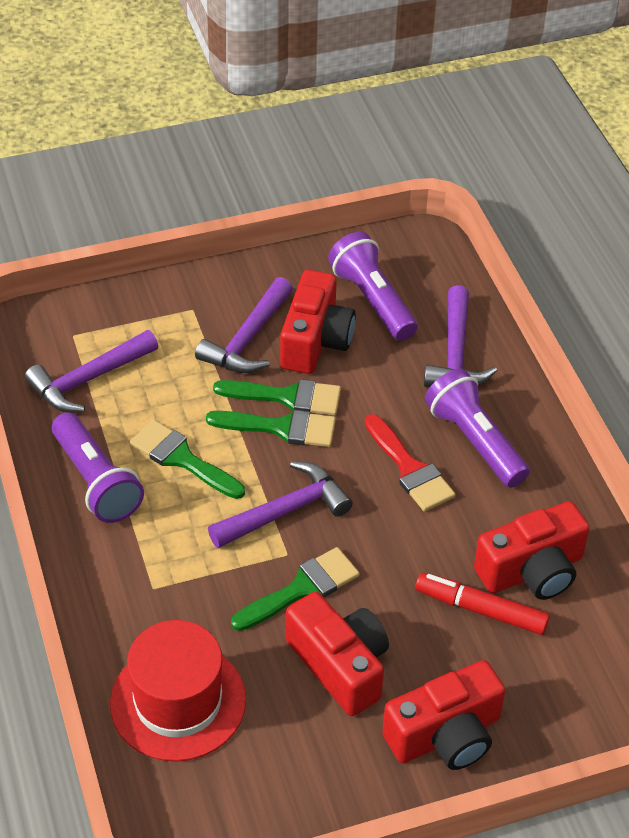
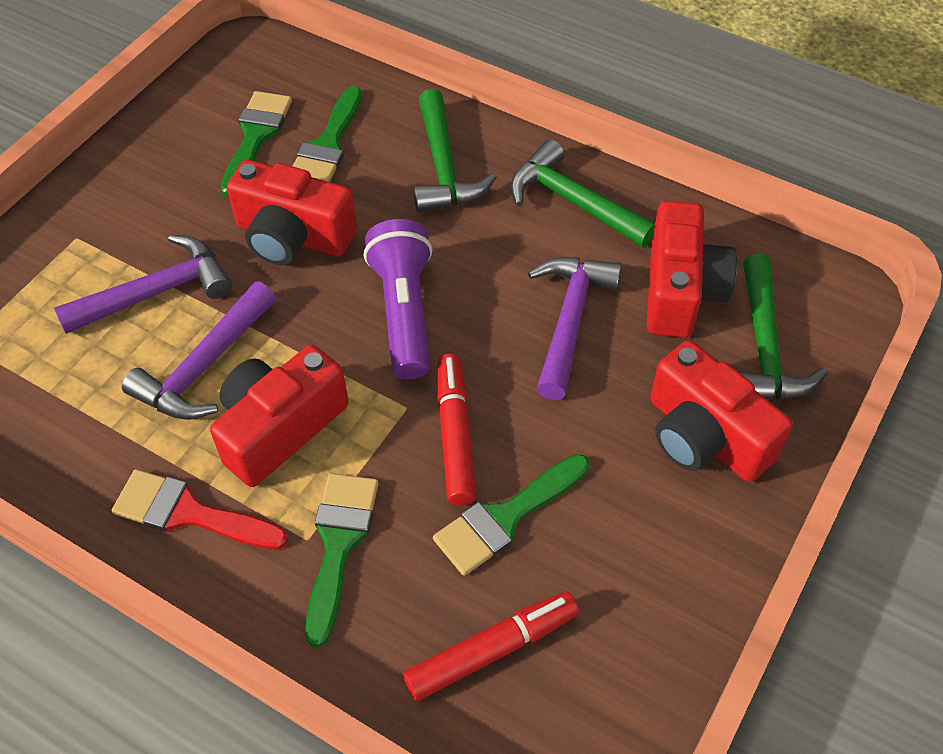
green hammer: none = 0 -> [413,89,497,212] [510,139,655,247] [738,254,828,399] = 3
purple flashlight: [52,412,144,523] [328,232,418,341] [425,369,530,488] = 3 -> [364,219,433,380] = 1
purple hammer: [25,330,158,413] [195,277,293,373] [208,461,353,548] [424,285,497,387] = 4 -> [54,235,232,334] [122,281,276,420] [528,257,622,400] = 3
red hat: [110,620,246,761] = 1 -> none = 0
red marker: [415,573,550,635] = 1 -> [403,591,579,701] [437,353,476,506] = 2

